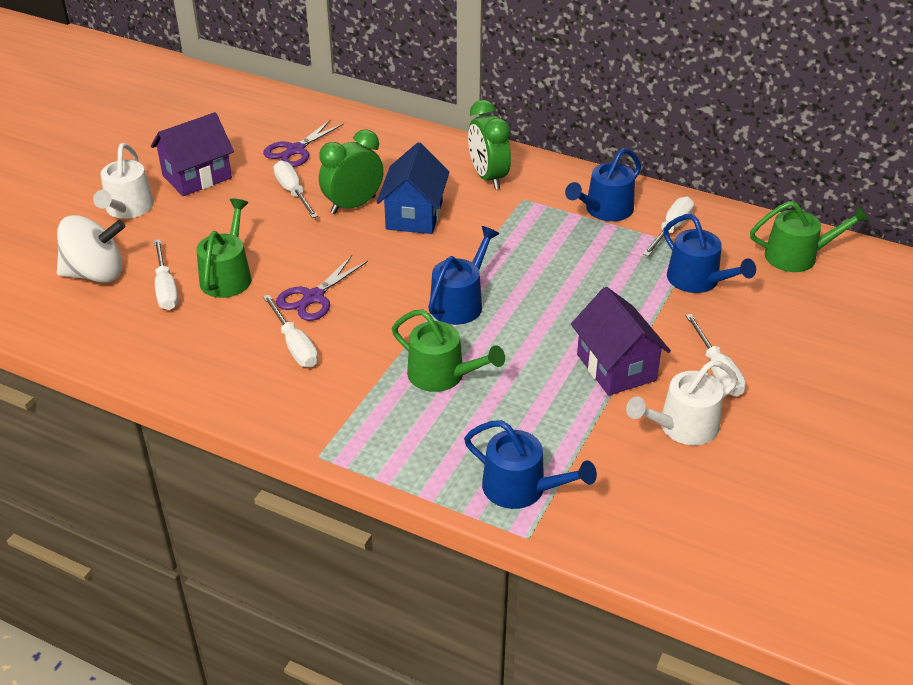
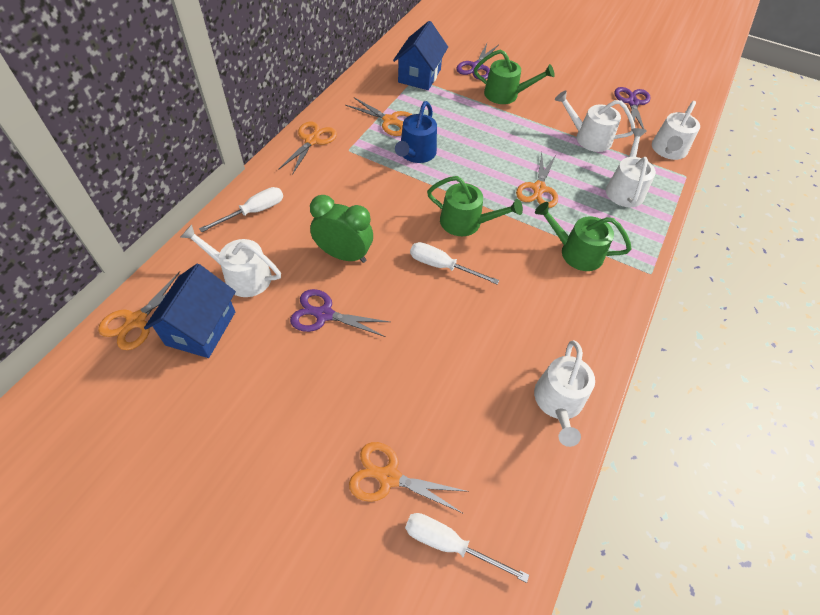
blue house: [377,143,449,234] = 1 -> [144,264,236,358] [393,21,448,90] = 2
blue watering can: [428,226,499,325] [464,420,597,509] [565,148,641,221] [663,214,756,293] = 4 -> [395,101,437,163] = 1
green clock: [319,129,384,214] [468,100,511,189] = 2 -> [310,195,373,263] = 1
orange scissors: none = 0 -> [98,271,180,350] [278,122,337,175] [345,97,413,136] [349,442,469,513] [516,152,558,208] = 5
purple house: [151,112,234,196] [571,287,671,396] = 2 -> none = 0
purple scissors: [263,119,344,167] [276,255,368,321] = 2 -> [290,289,390,337] [456,43,498,80] [615,87,651,129] = 3
white screwdriver: [154,239,178,310] [263,294,318,367] [273,161,318,218] [643,197,694,256] [685,314,746,396] = 5 -> [199,187,283,232] [405,513,529,583] [410,242,500,285] = 3
white spinning top: [57,215,125,283] = 1 -> none = 0
white watering can: [93,143,154,219] [626,360,738,445] = 2 -> [180,224,281,297] [534,340,595,447] [555,90,635,152] [606,128,656,207] [652,101,700,160] = 5

